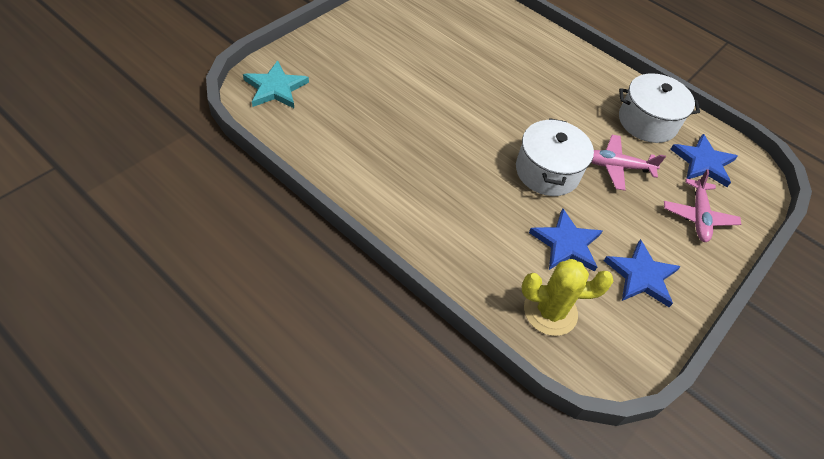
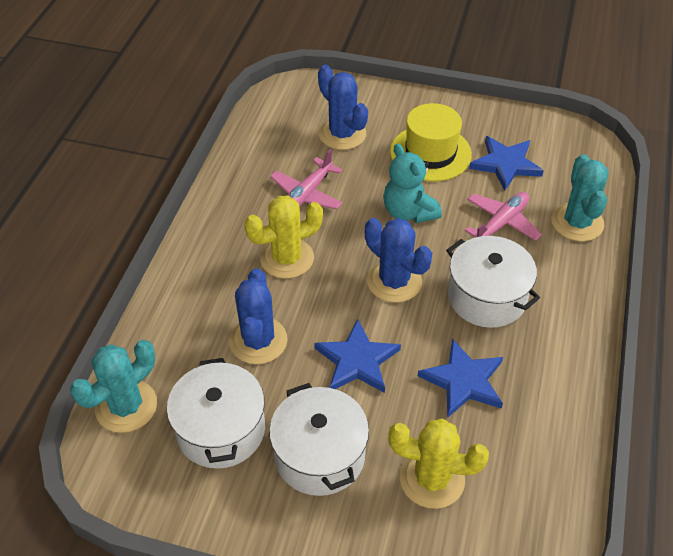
blue cactus: none = 0 -> [229,268,288,364] [318,65,368,150] [365,218,432,303] = 3
turquoise cactus: none = 0 -> [70,340,157,433] [551,154,609,242] = 2
turquoise star: [243,60,309,108] = 1 -> none = 0
turquoise teddy bear: none = 0 -> [383,144,442,223] = 1
white pot: [516,118,594,196] [619,73,700,143] = 2 -> [167,358,265,469] [269,383,369,496] [446,236,540,328] = 3
yellow cactus: [522,259,614,336] = 1 -> [244,195,323,279] [388,418,489,509] = 2
yellow hat: none = 0 -> [390,103,472,182] = 1

